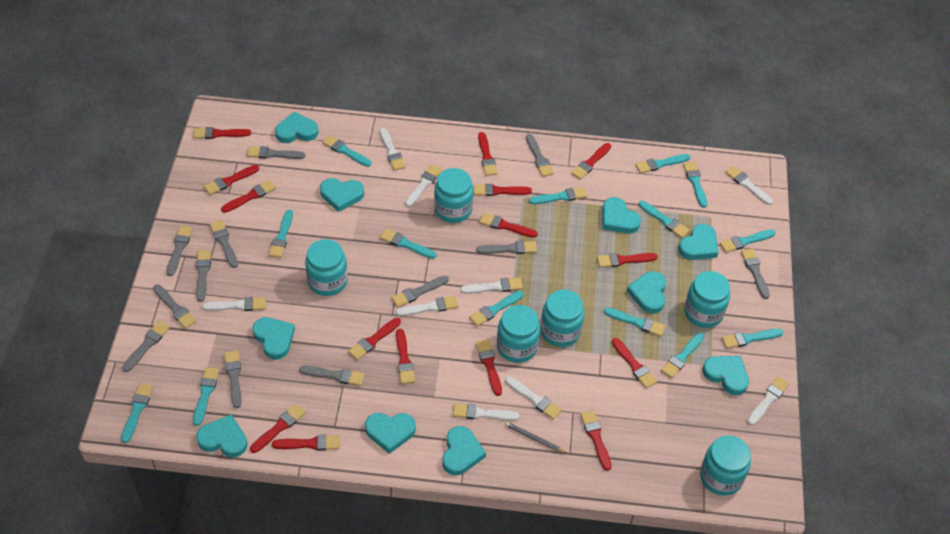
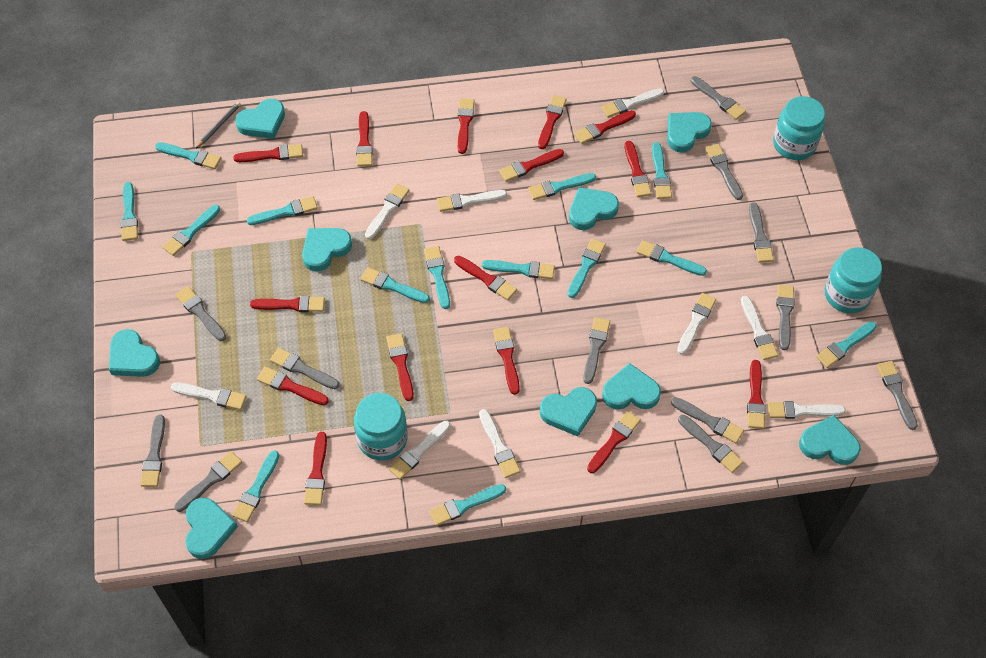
turquoise heart: [196,414,248,457] [252,317,295,359] [275,112,318,143] [320,178,364,212] [365,413,416,454] [442,426,486,475] [602,197,641,234] [627,271,666,314] [679,224,718,260] [703,356,749,395] = 10 -> [109,329,160,377] [185,498,238,559] [235,99,285,139] [302,228,352,272] [540,387,597,436] [569,187,619,230] [602,363,661,410] [667,112,712,153] [799,415,861,465] = 9
turquoise jar: [305,239,348,296] [434,168,473,223] [497,305,540,363] [540,289,584,347] [684,271,730,328] [700,435,751,496] = 6 -> [354,393,408,460] [773,96,825,160] [825,247,882,313] = 3

